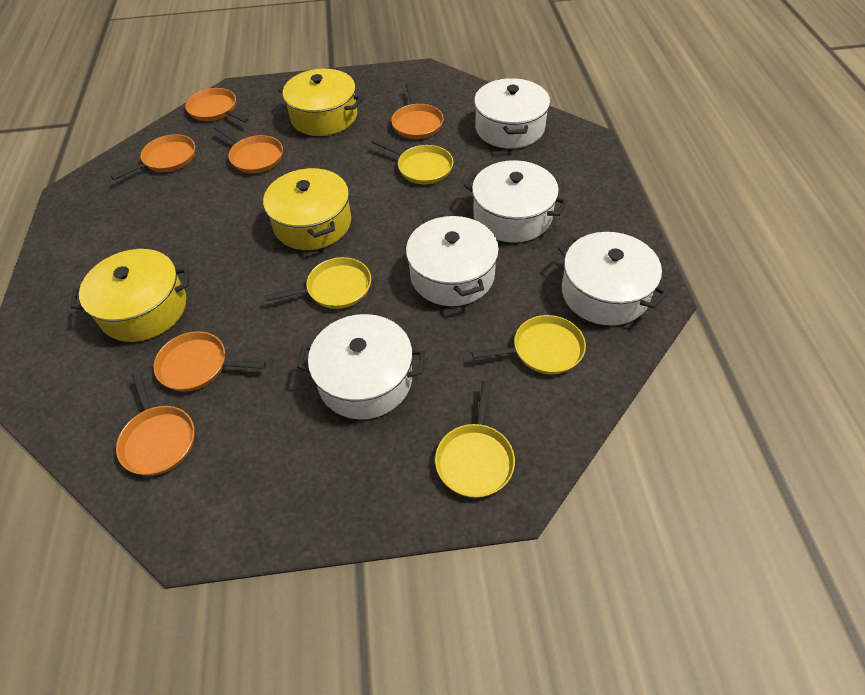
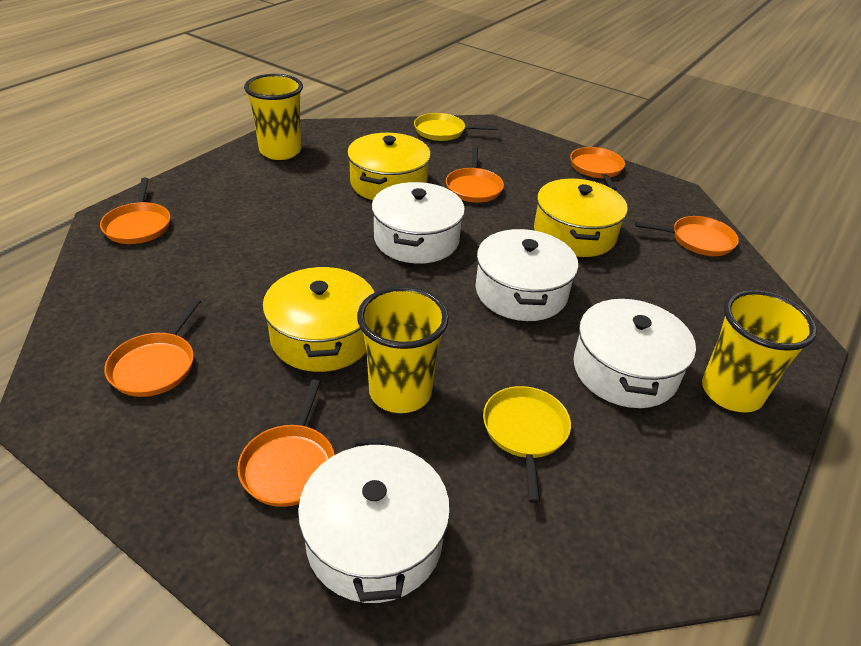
white pot: [297,314,425,419] [406,214,499,306] [464,160,568,243] [474,78,550,149] [558,232,668,326] = 5 -> [298,438,450,603] [372,182,465,264] [475,228,578,321] [573,296,696,408] = 4
yellow cup: none = 0 -> [244,74,303,160] [357,286,449,413] [702,290,817,413] = 3
yellow pan: [265,257,371,309] [372,139,453,184] [435,381,515,498] [472,315,586,374] = 4 -> [414,113,498,141] [483,386,571,503] = 2

